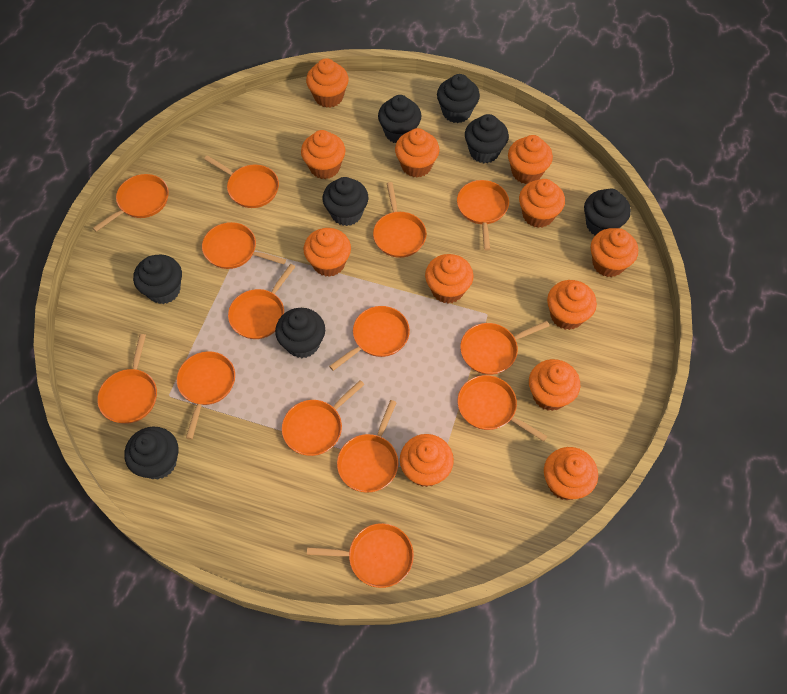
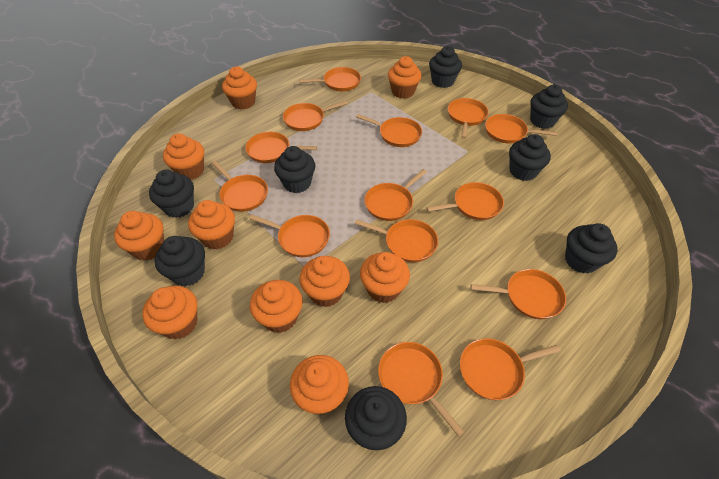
orange cupcake: [301,130,346,179] [304,228,351,277] [306,58,349,108] [395,128,439,178] [400,434,454,487] [425,254,473,303] [508,135,553,184] [519,179,565,228] [529,359,580,411] [544,447,598,500] [547,280,597,330] [590,228,638,277] = 12 -> [114,211,164,260] [142,286,197,339] [163,134,204,180] [188,200,235,249] [222,66,257,109] [250,280,302,333] [290,355,349,415] [300,256,350,307] [360,252,410,303] [388,56,421,99] = 10

